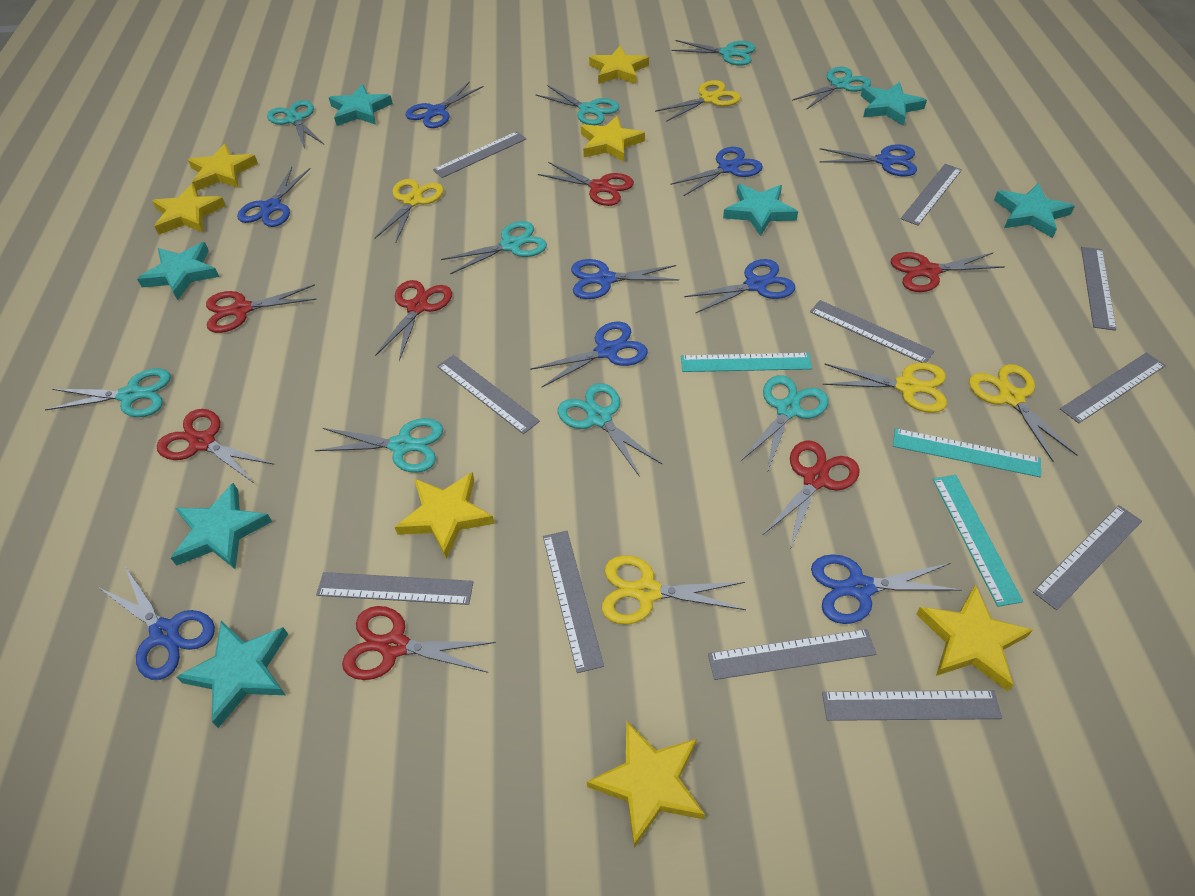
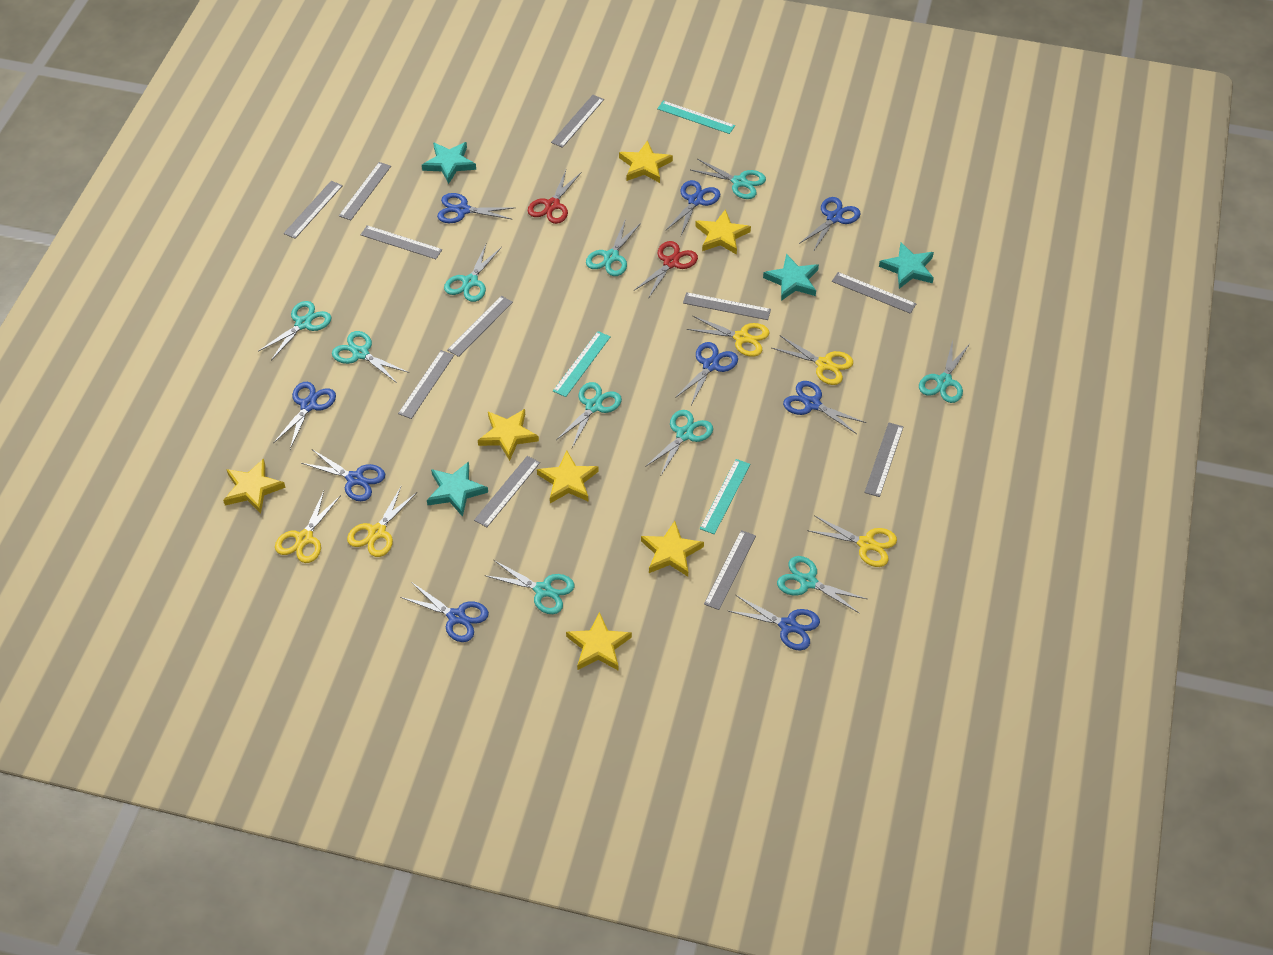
red scissors: [157,409,275,483] [206,284,317,333] [342,606,496,680] [375,280,452,361] [538,162,634,206] [763,440,860,549] [891,252,1005,292] = 7 -> [528,170,581,224] [635,241,698,299] = 2
turquoise scissors: [45,368,171,417] [267,100,324,149] [315,418,443,473] [441,221,547,274] [536,85,620,125] [557,383,662,477] [671,40,756,66] [741,375,829,473] [792,67,871,110] = 9 -> [259,301,331,360] [332,331,409,383] [444,244,502,302] [485,560,574,614] [556,382,622,448] [586,219,641,276] [645,410,713,475] [691,159,766,199] [777,556,867,613] [919,340,970,403] = 10
turquoise star: [137,242,219,300] [171,483,272,569] [176,621,288,728] [329,84,393,126] [723,184,798,236] [861,82,927,125] [994,183,1075,238] = 7 -> [422,142,476,184] [427,461,488,517] [763,254,819,301] [879,242,934,289] = 4

